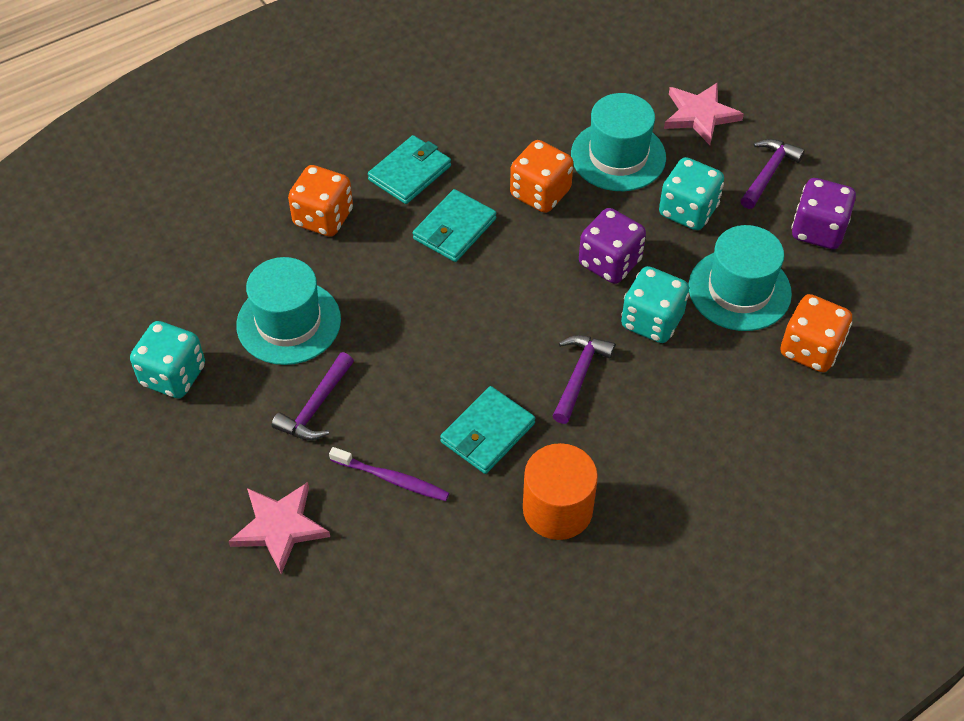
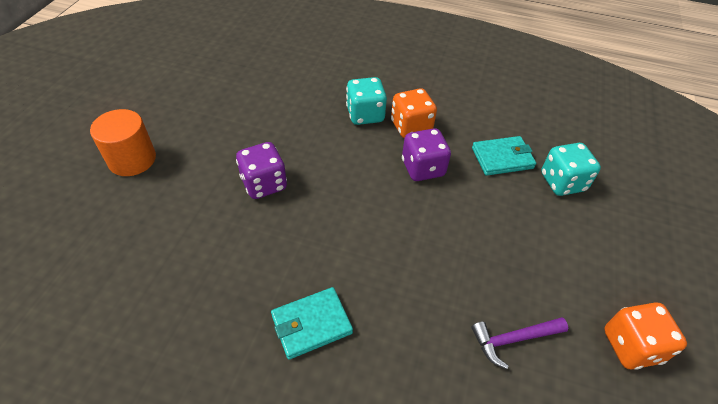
orange dice: [288,165,353,237] [510,140,573,213] [780,294,852,372] = 3 -> [391,88,437,138] [604,302,687,370] = 2
pink star: [228,482,330,574] [664,82,744,145] = 2 -> none = 0
purple hammer: [272,352,354,440] [553,335,615,424] [740,139,805,209] = 3 -> [471,317,568,369] = 1
purple toothbrush: [329,447,449,501] = 1 -> none = 0
turquoise dice: [130,321,205,398] [621,266,689,343] [659,157,724,230] = 3 -> [346,77,387,125] [541,143,601,196] = 2
turquoise hat: [236,257,341,365] [571,93,666,191] [688,225,792,331] = 3 -> none = 0
turquoise wallet: [368,135,451,204] [413,189,497,262] [440,386,535,474] = 3 -> [271,287,353,359] [472,136,536,176] = 2

